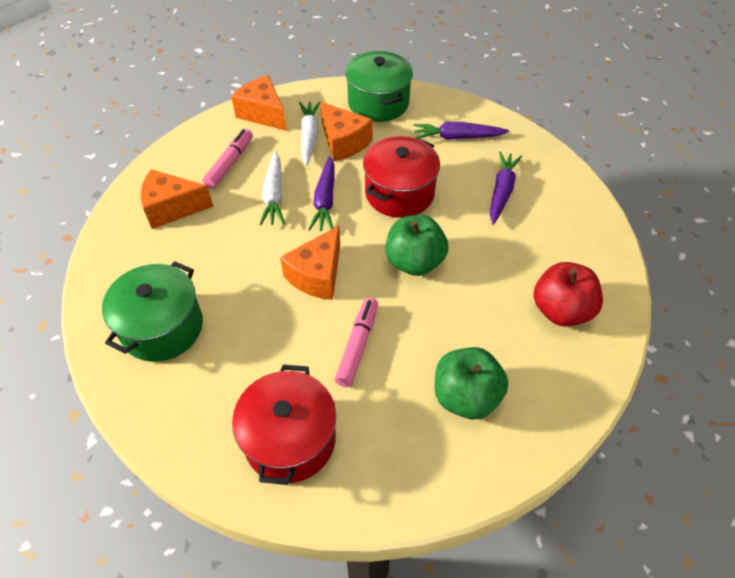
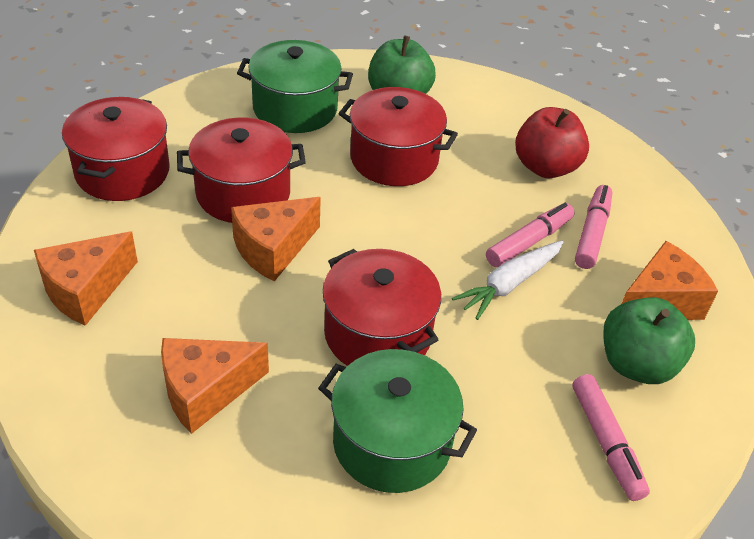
pink marker: [203,129,253,189] [335,298,378,387] = 2 -> [486,203,575,267] [572,374,650,501] [575,185,612,269] = 3
purple carrot: [308,156,334,231] [414,122,509,140] [490,151,522,225] = 3 -> none = 0
red pot: [232,364,336,485] [363,136,440,218] = 2 -> [62,97,170,201] [177,117,306,223] [322,249,441,366] [338,87,458,186] = 4
white carrot: [259,151,285,226] [299,101,320,166] = 2 -> [452,241,564,320] = 1

